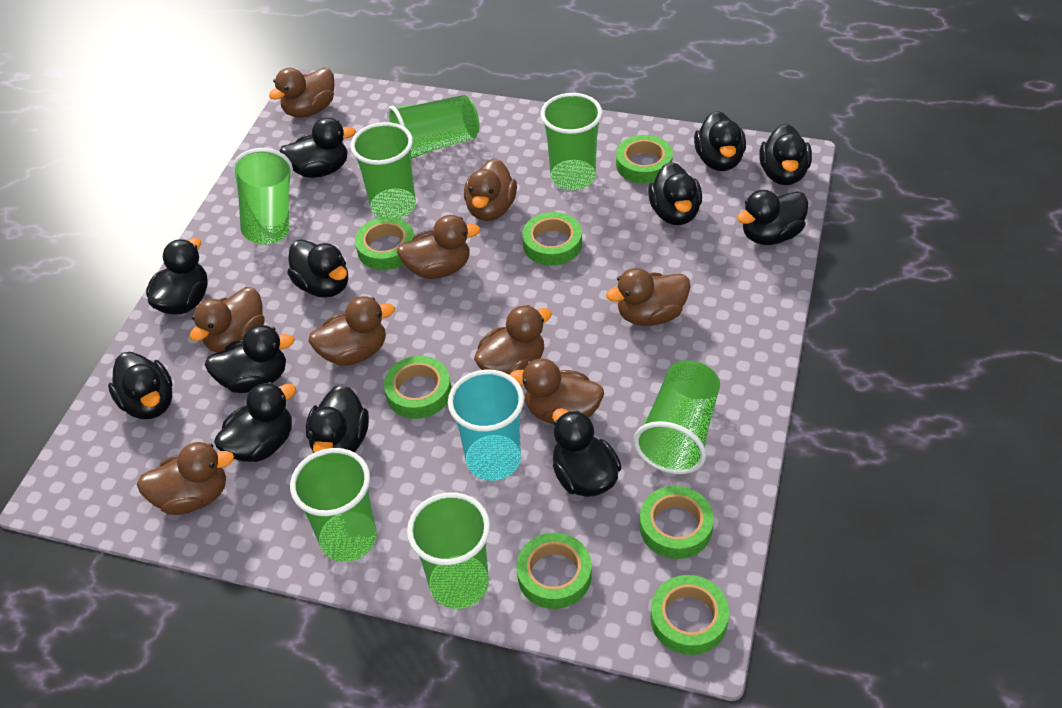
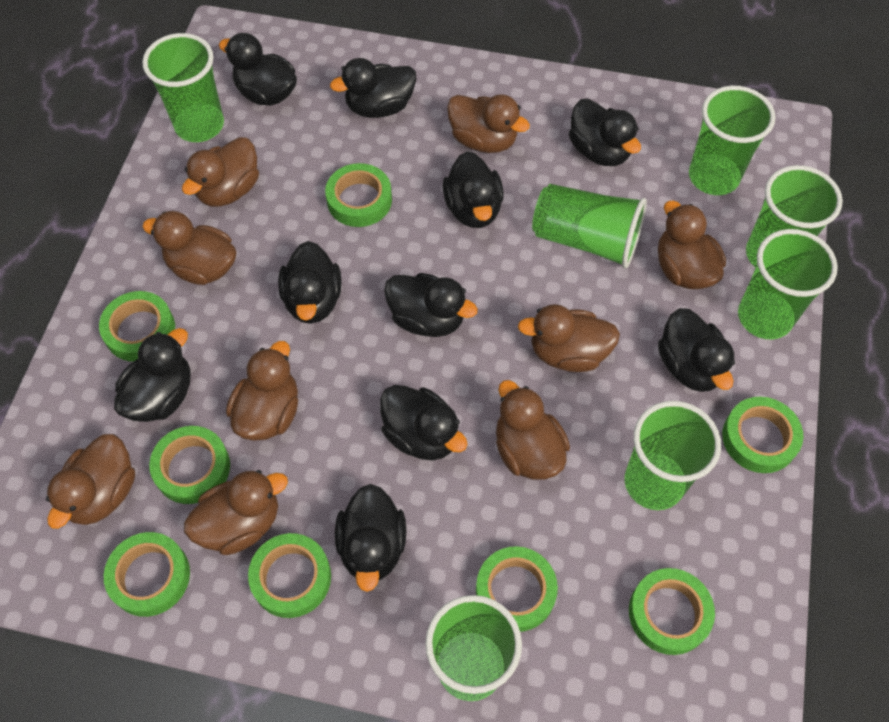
black duck: [108,352,173,419] [146,238,208,314] [204,325,295,393] [214,382,296,462] [279,117,356,178] [287,239,348,298] [306,384,369,453] [552,408,621,497] [648,162,702,225] [694,111,746,171] [737,190,808,245] [759,124,812,185] = 12 -> [114,328,191,422] [219,33,297,106] [278,241,342,324] [330,58,416,118] [335,484,406,592] [380,385,468,460] [384,273,478,337] [443,151,504,228] [569,99,641,166] [658,308,735,392] = 10
green tape: [355,217,414,270] [384,356,451,419] [517,533,592,609] [522,212,582,266] [616,135,673,184] [640,486,714,559] [650,575,729,655] = 7 -> [99,291,175,362] [104,532,190,617] [149,426,230,504] [248,533,331,618] [325,163,392,227] [476,546,558,632] [629,568,715,655] [722,397,803,473] = 8
turquoise cup: [448,370,524,481] = 1 -> none = 0

